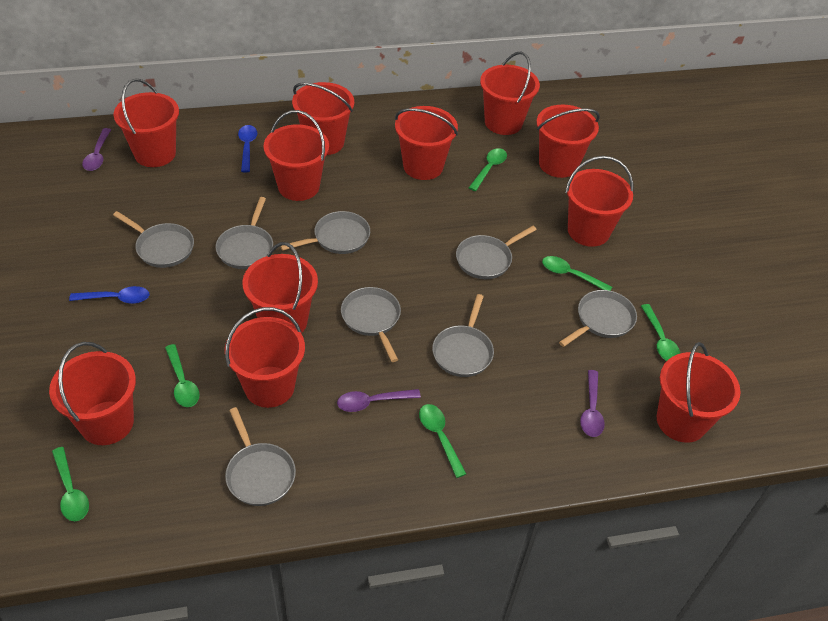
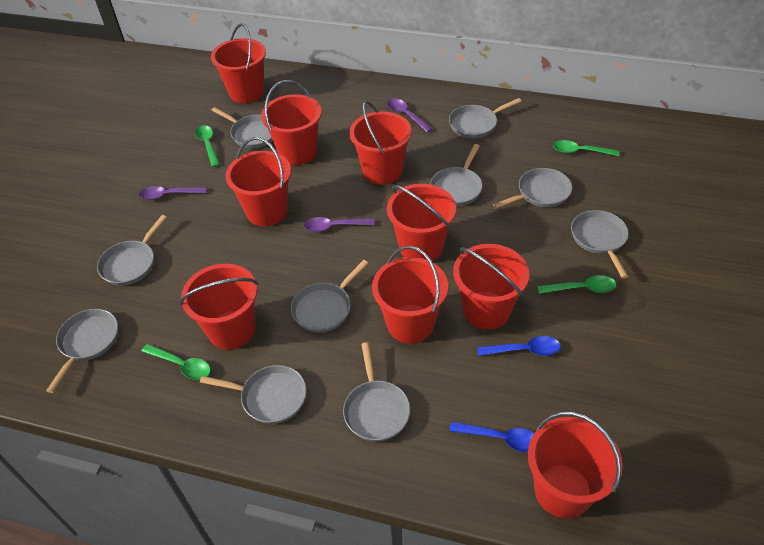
green spoon: [52,447,89,521] [165,344,200,407] [419,404,466,478] [469,148,507,191] [542,256,612,291] [641,304,680,361] = 6 -> [142,344,211,380] [195,125,220,167] [537,275,616,294] [553,140,619,156] = 4
grey pan: [113,211,194,268] [215,197,273,269] [225,407,296,506] [280,211,370,254] [341,287,401,362] [432,294,494,377] [456,226,537,279] [559,290,637,347] = 8 -> [46,309,118,393] [97,215,167,286] [200,365,306,424] [211,107,273,148] [291,260,368,333] [343,342,410,442] [430,144,483,206] [449,98,522,138] [493,168,572,209] [571,210,629,279] = 10
red bucket: [49,342,136,445] [113,78,179,167] [225,307,305,408] [242,242,318,332] [264,110,329,201] [292,82,354,155] [395,106,458,180] [480,51,540,135] [536,105,600,178] [565,156,634,247] [657,342,741,443] = 11 -> [180,264,258,350] [211,23,266,103] [226,137,291,226] [261,80,322,165] [349,101,412,184] [372,246,448,343] [387,184,456,261] [453,244,529,330] [528,411,622,518] = 9

